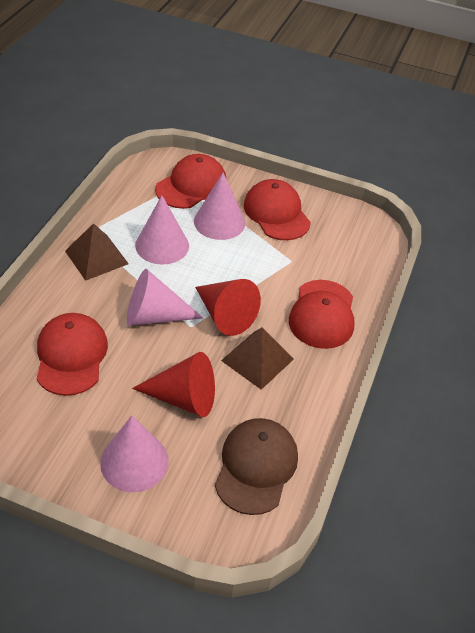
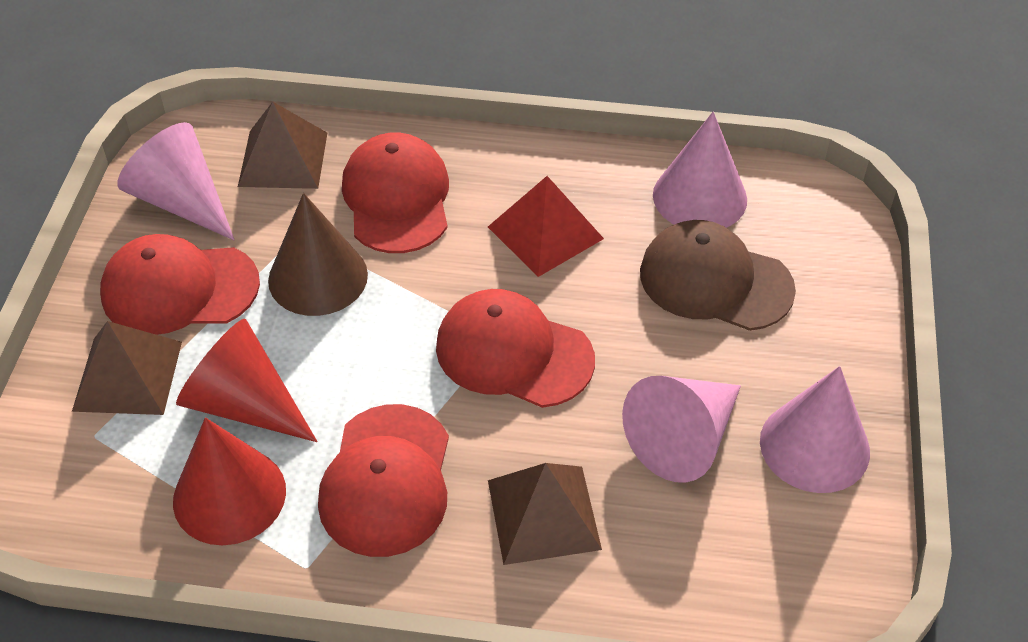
brown cone: none = 0 -> [268,193,368,316] = 1
brown pyramid: [65,223,129,281] [221,328,294,390] = 2 -> [72,321,182,415] [238,102,327,189] [488,463,602,565] = 3
red pyramid: none = 0 -> [488,176,604,277] = 1

